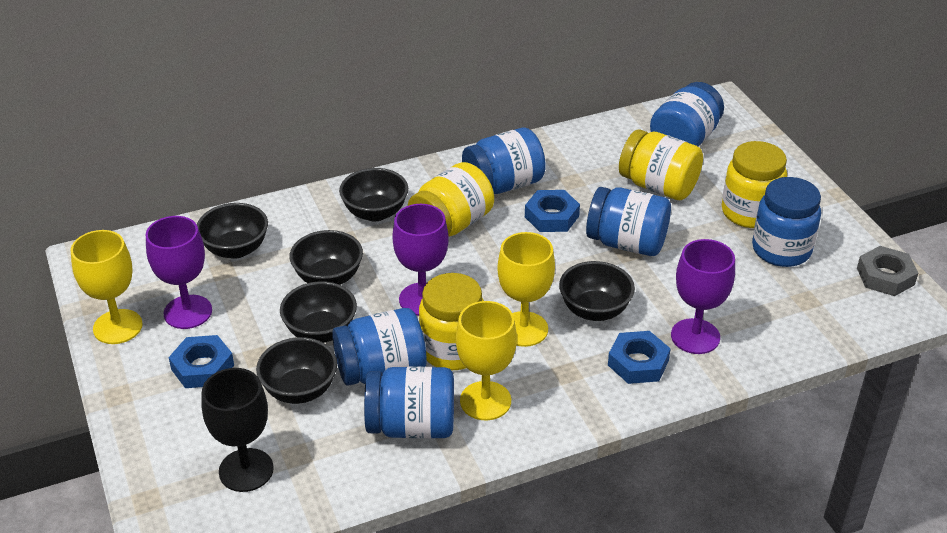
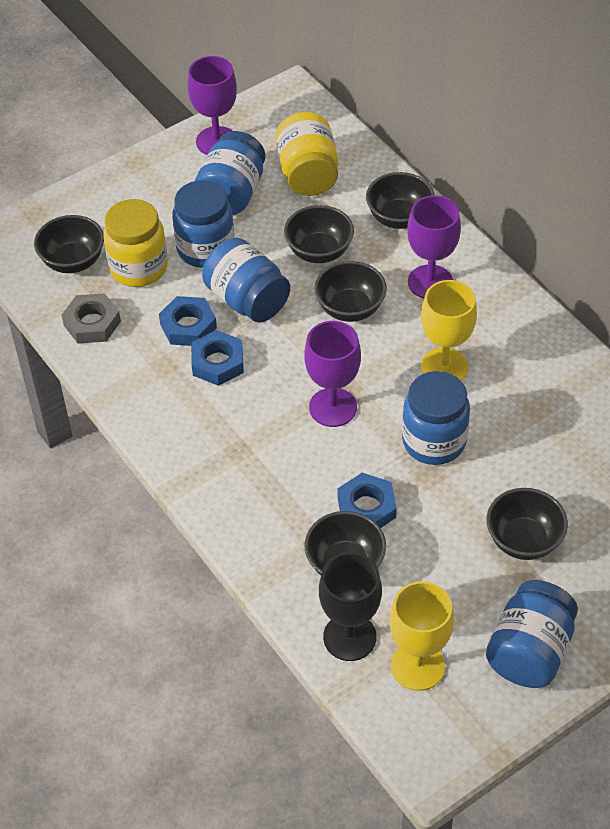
blue jar: [332,308,427,386] [364,367,454,439] [462,128,546,194] [586,187,671,256] [650,82,724,147] [752,177,821,267] = 6 -> [172,180,234,268] [195,131,265,215] [202,237,290,323] [402,371,470,465] [486,580,578,688] = 5
yellow goblet: [71,230,143,344] [456,301,517,420] [497,232,555,347] = 3 -> [389,581,454,691] [421,280,477,381] = 2
yellow jar: [408,162,494,237] [419,273,484,370] [619,129,703,200] [722,141,787,228] = 4 -> [103,199,168,287] [275,112,338,196] = 2

